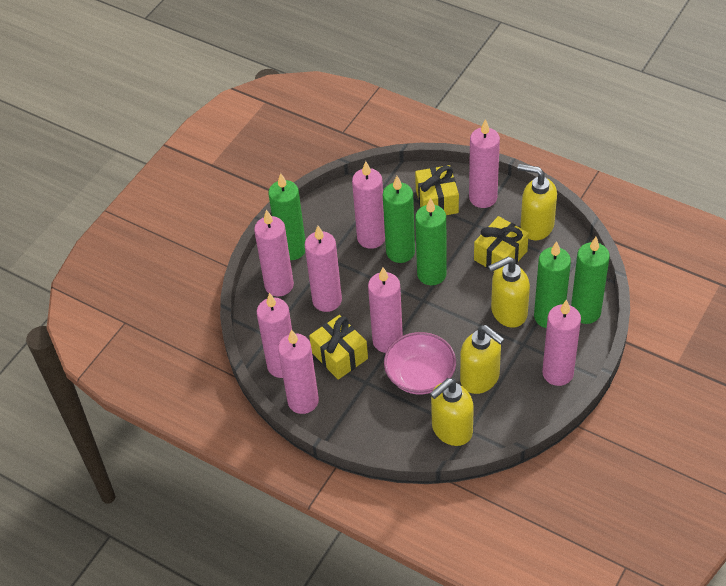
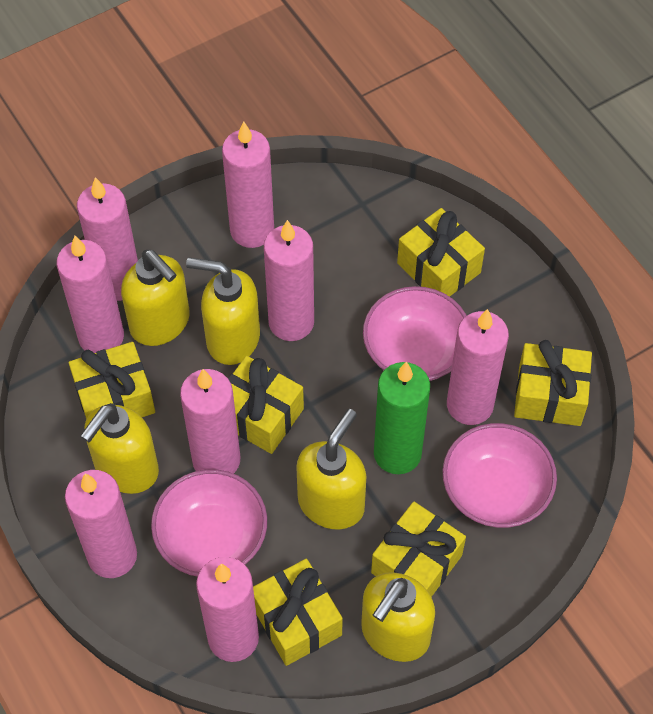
green candle: [268,173,305,260] [383,176,415,263] [415,198,447,285] [534,241,571,328] [571,237,610,324] = 5 -> [374,362,430,474] = 1
pink bowl: [384,332,456,394] = 1 -> [151,469,267,576] [363,286,467,381] [443,423,557,528] = 3
yellow gift: [309,315,368,380] [415,165,459,215] [474,216,529,271] = 3 -> [69,342,155,419] [228,356,304,454] [253,559,343,666] [371,502,466,597] [397,208,485,297] [514,340,592,426] = 6
yellow soap dispenser: [430,378,474,446] [460,325,505,394] [488,257,530,328] [518,164,557,240] = 4 -> [80,403,159,494] [121,250,190,346] [186,258,260,365] [296,409,367,529] [361,572,435,662] = 5

